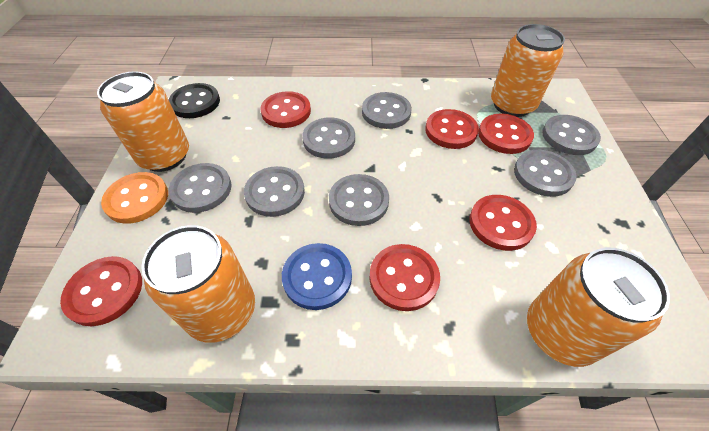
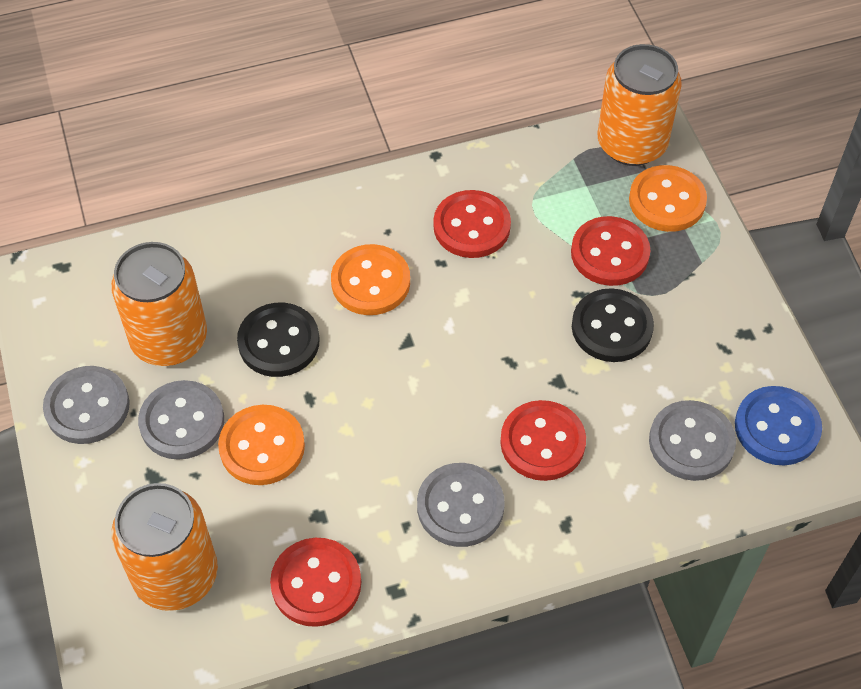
black button: [169,83,220,118] = 1 -> [237,303,320,377] [572,288,654,362] = 2
grey button: [169,163,232,213] [244,166,305,217] [302,117,355,159] [329,174,389,226] [362,92,412,129] [514,150,577,197] [542,115,601,155] = 7 -> [43,366,130,444] [138,380,224,460] [417,463,505,547] [649,400,736,481] = 4
orange button: [101,172,168,224] = 1 -> [218,405,305,485] [331,244,410,315] [629,165,707,232] = 3
orange can: [97,71,189,172] [141,225,255,343] [491,24,565,117] [527,248,670,367] = 4 -> [111,242,207,366] [112,483,218,611] [598,44,682,166] = 3
red button: [60,256,142,326] [260,91,311,128] [370,244,440,311] [425,109,479,149] [469,195,537,251] [478,114,534,154] = 6 -> [270,538,361,627] [433,190,511,258] [500,400,586,481] [571,216,650,286] = 4

